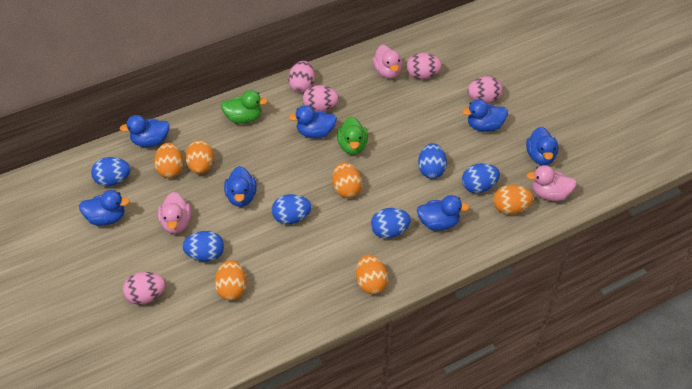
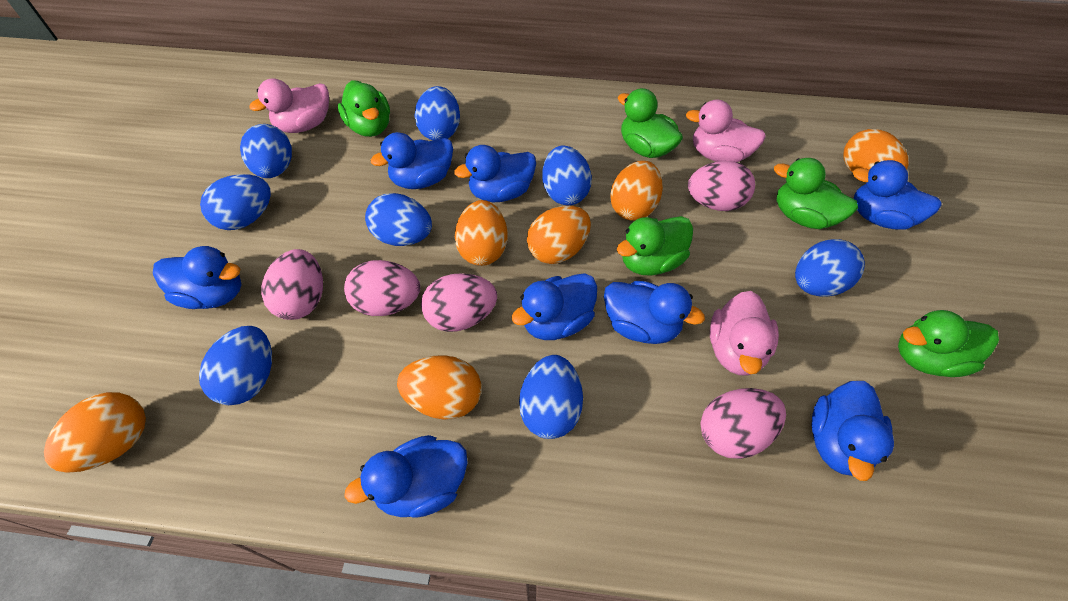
blue duck: [79,190,130,226] [120,115,170,147] [224,166,257,207] [288,105,337,138] [417,195,470,231] [462,99,508,132] [526,127,558,165] = 7 -> [153,246,242,309] [344,435,468,518] [371,132,453,189] [454,145,536,202] [511,273,597,340] [604,281,705,344] [812,381,894,481] [853,160,941,230] = 8
blue egg: [91,157,131,186] [182,231,224,262] [272,194,311,224] [371,208,411,239] [418,143,447,179] [462,163,500,193] = 6 -> [199,326,272,405] [200,174,271,230] [240,124,292,178] [365,193,432,246] [415,86,460,140] [519,355,583,439] [542,145,592,205] [795,239,865,297] = 8
green duck: [221,90,268,124] [337,117,368,155] = 2 -> [338,80,390,137] [617,216,693,276] [618,88,683,158] [774,158,858,229] [898,310,999,377] = 5

